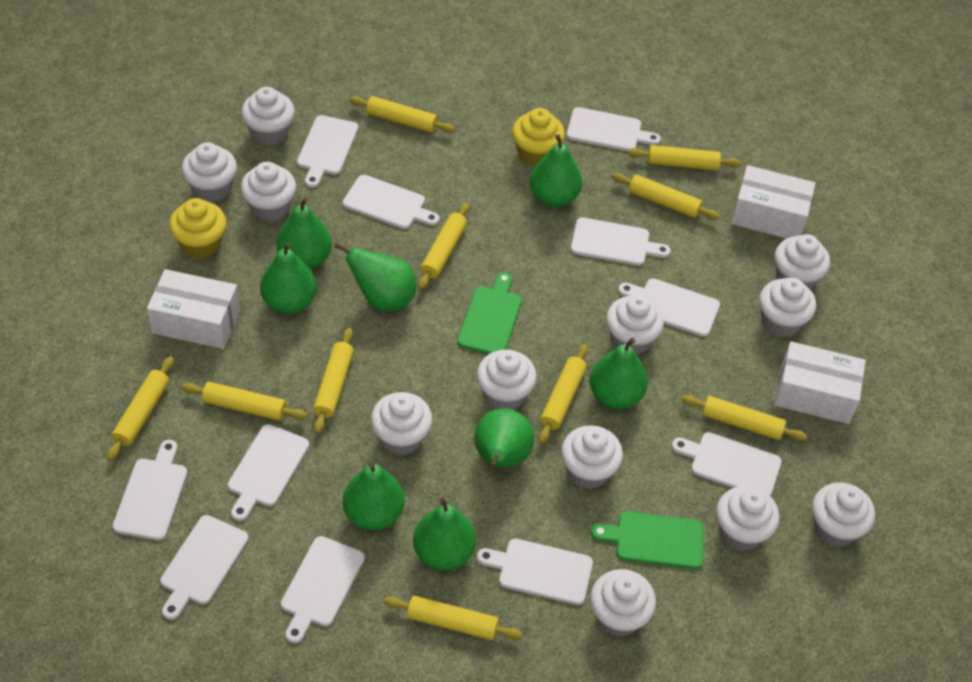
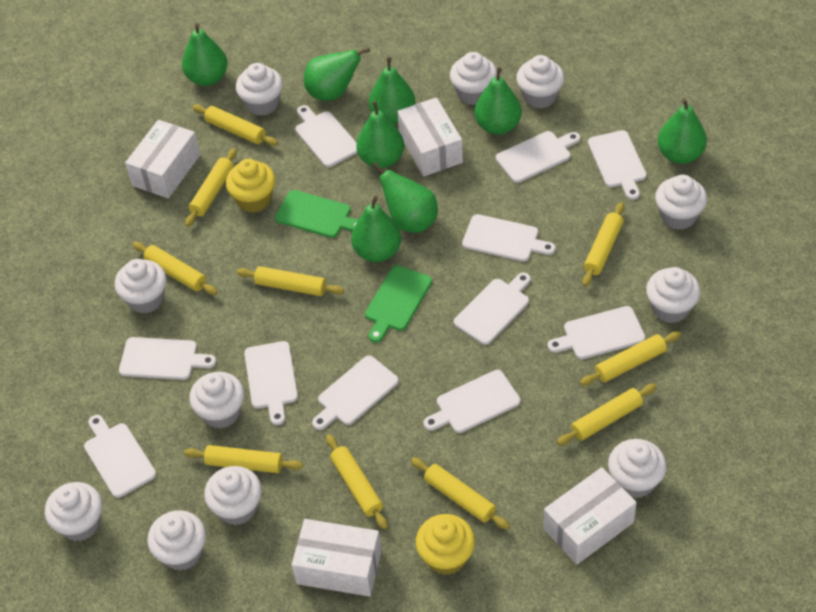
white box: [147,269,240,349] [731,165,816,238] [774,341,866,424] = 3 -> [125,120,200,198] [291,519,382,597] [397,97,463,177] [543,467,637,565] = 4
white cupcake: [182,142,237,202] [241,87,295,146] [241,162,296,222] [371,392,432,455] [477,350,537,410] [561,425,623,489] [590,569,656,637] [606,295,664,355] [716,486,780,551] [759,277,816,338] [775,234,830,289] [812,482,875,547] = 12 -> [45,482,102,541] [115,259,167,314] [147,510,206,571] [189,372,244,429] [204,466,262,525] [236,63,283,116] [450,52,497,105] [516,55,565,108] [608,439,667,499] [646,267,700,323] [655,175,707,230] = 11

